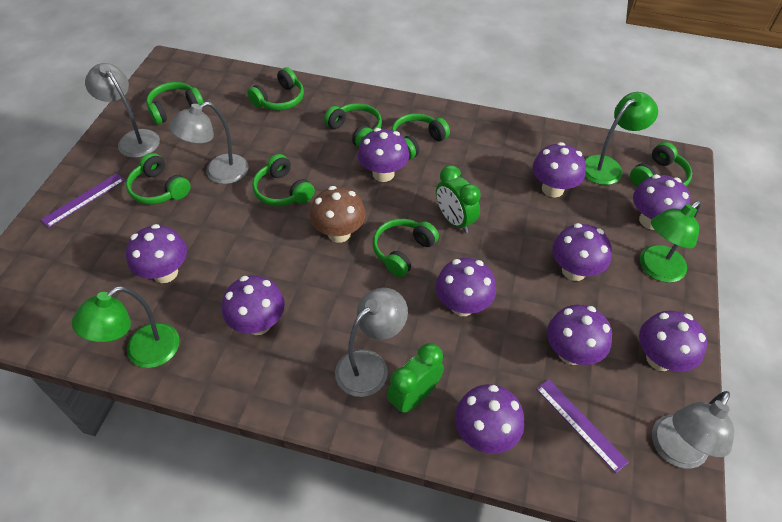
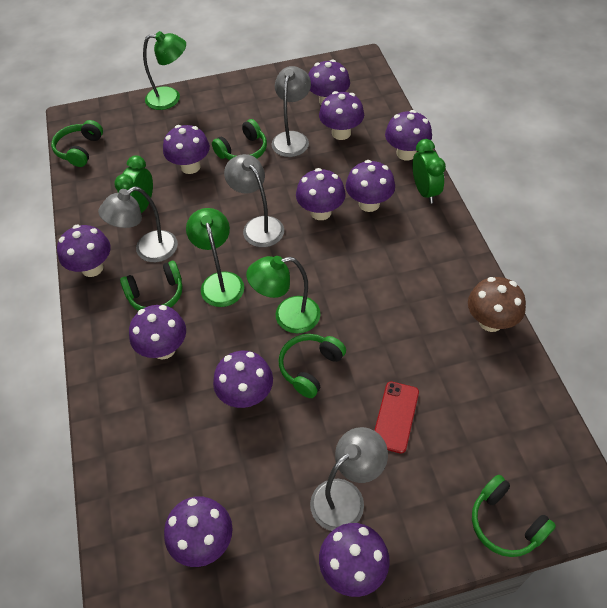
green headphones: [126,153,191,205] [146,82,204,125] [247,67,304,111] [252,154,315,206] [324,103,382,147] [373,219,439,277] [391,113,450,160] [630,142,692,187] = 8 -> [51,120,103,167] [120,261,183,311] [212,119,267,160] [279,334,346,398] [472,475,556,557] = 5
purple mushroom: [126,224,187,283] [222,276,285,335] [358,128,409,182] [436,258,496,316] [455,384,525,454] [533,142,586,197] [547,305,612,365] [552,223,612,281] [633,174,691,230] [639,311,707,372] = 10 -> [57,225,110,277] [129,305,186,360] [163,125,210,174] [164,496,233,567] [213,351,273,408] [296,168,346,220] [308,59,350,105] [319,91,364,140] [319,523,390,597] [346,160,395,212] [385,110,432,161] = 11
purple ruler: [41,173,125,228] [536,379,629,473] = 2 -> none = 0
red phone: none = 0 -> [374,381,419,454] = 1

